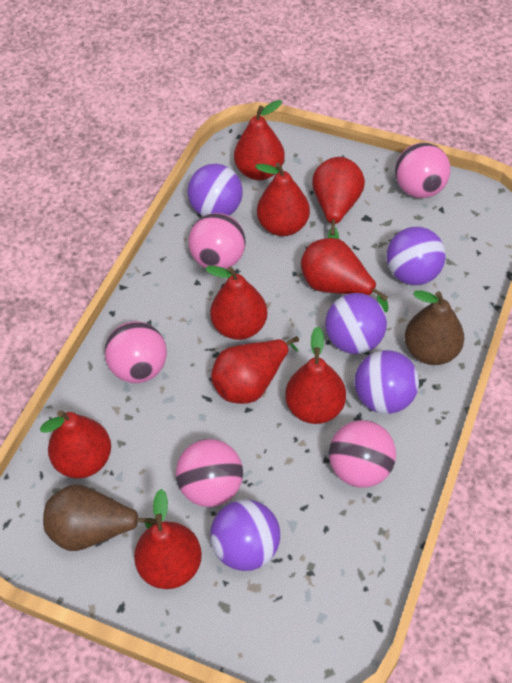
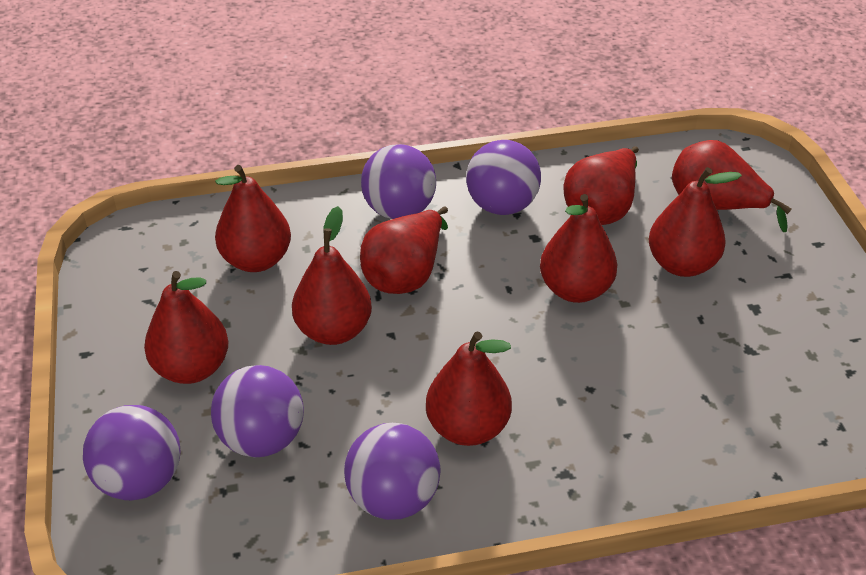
brown pear: [43,484,157,551] [405,291,464,365] = 2 -> none = 0
pink ball: [104,321,167,383] [176,439,243,507] [188,213,246,269] [329,420,396,488] [395,143,451,198] = 5 -> none = 0

